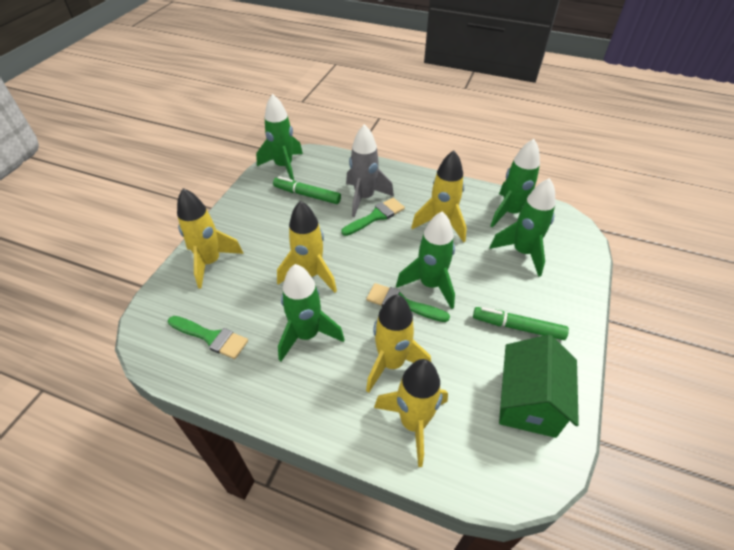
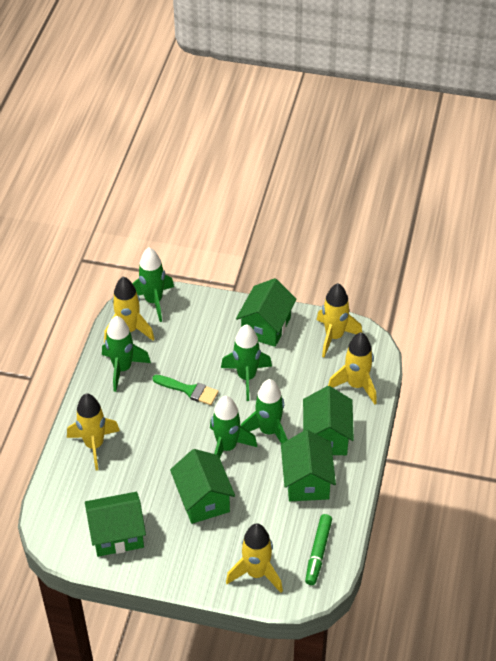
green brush: [168,316,248,359] [341,198,405,236] [366,283,450,322] = 3 -> [153,375,219,405] = 1
green house: [499,334,579,438] = 1 -> [85,492,146,557] [170,449,235,524] [236,278,297,347] [281,430,336,501] [303,386,354,455] = 5
green marker: [273,176,341,204] [473,307,569,340] = 2 -> [305,514,332,585] = 1
grey rocket: [346,124,394,217] = 1 -> none = 0

